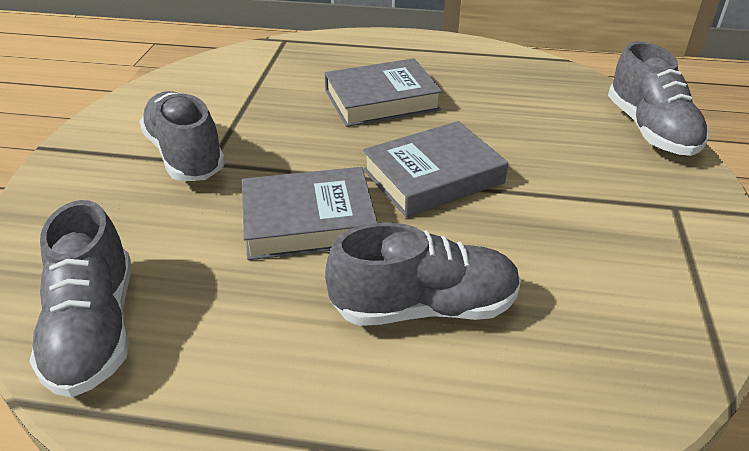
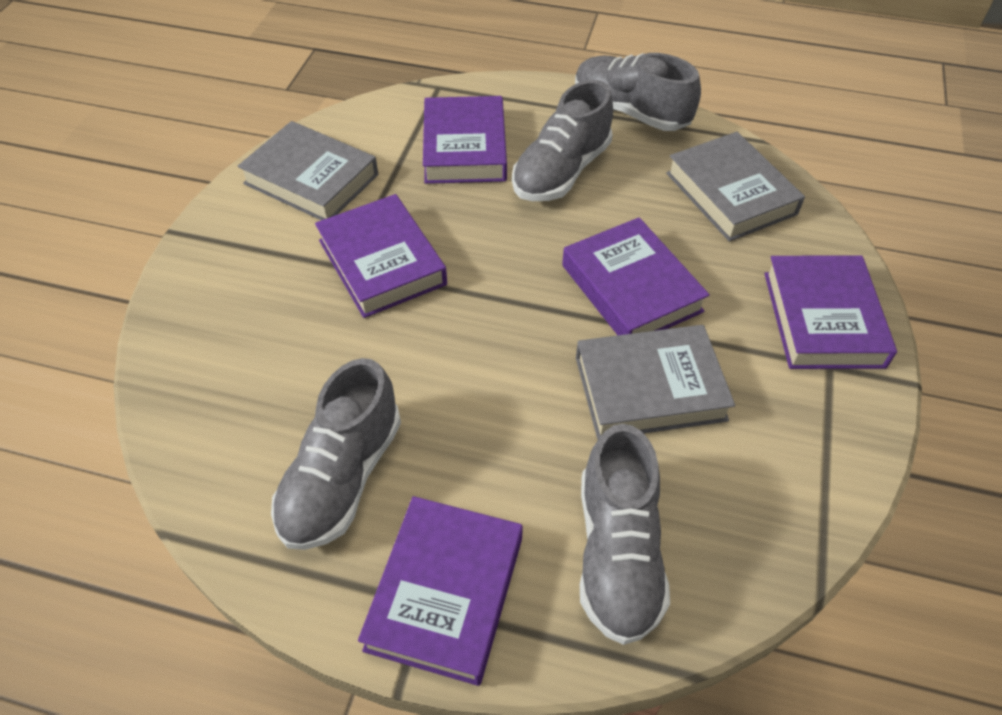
purple book: none = 0 -> [315,194,447,318] [358,496,523,686] [423,96,507,184] [562,217,710,335] [764,255,897,369] = 5

